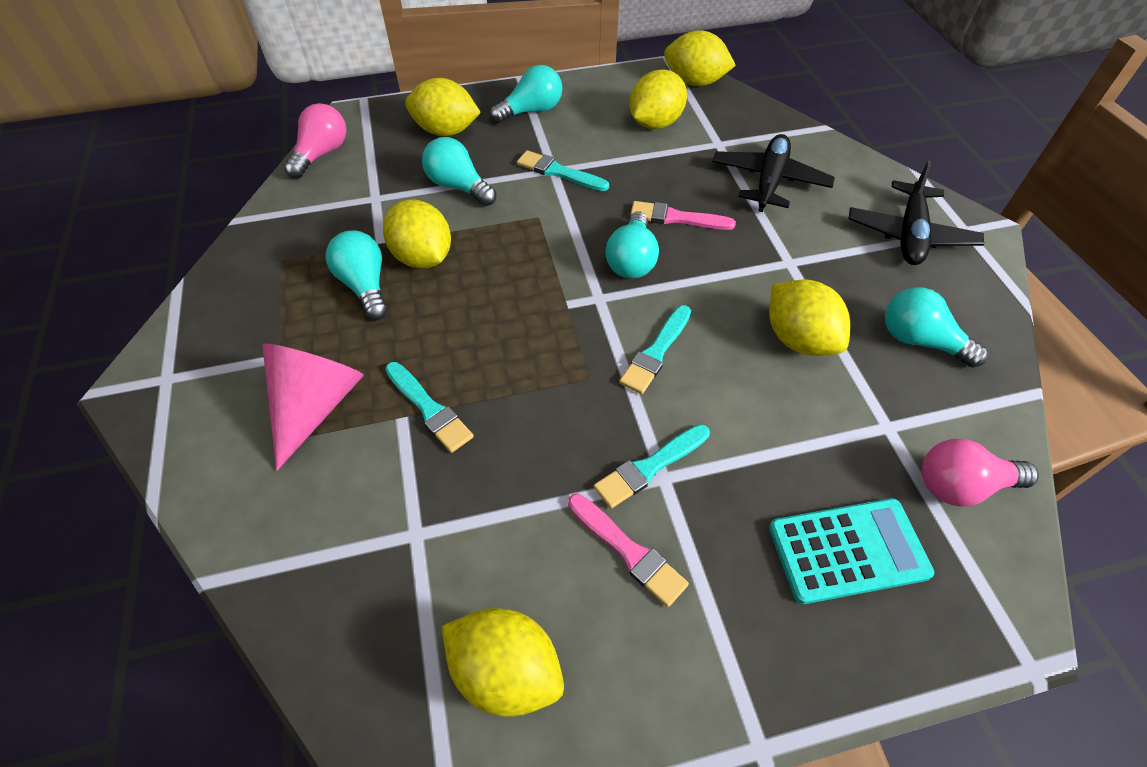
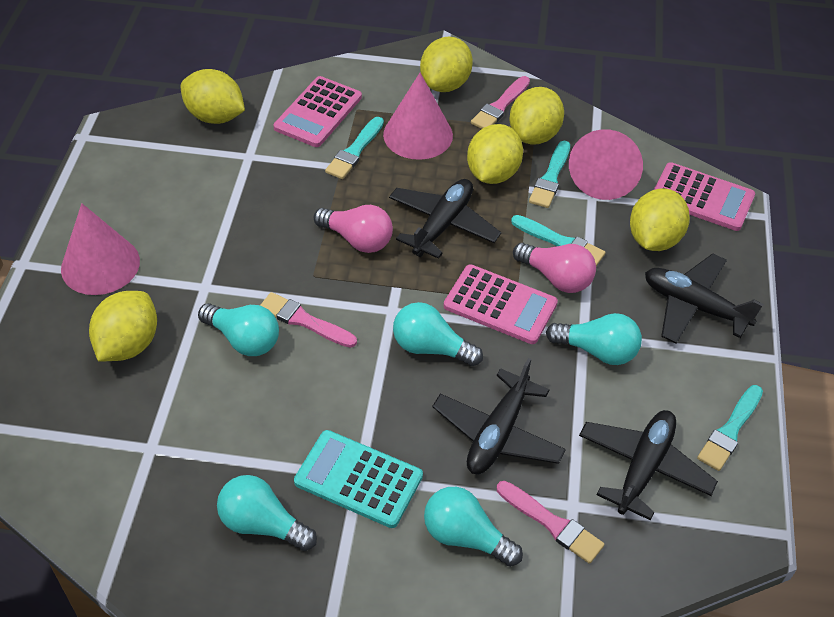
black plane: [712,134,835,212] [849,161,984,265] = 2 -> [389,179,501,259] [432,358,566,474] [579,410,718,521] [645,253,763,343] = 4
pink brush: [568,494,689,607] [630,201,736,230] = 2 -> [260,292,357,348] [471,76,530,129] [497,481,605,564] = 3
pink calculator: none = 0 -> [273,76,362,147] [444,264,558,344] [654,162,755,231] = 3
pink cone: [262,344,364,471] = 1 -> [61,203,140,295] [383,73,453,160] [569,129,643,200] = 3

